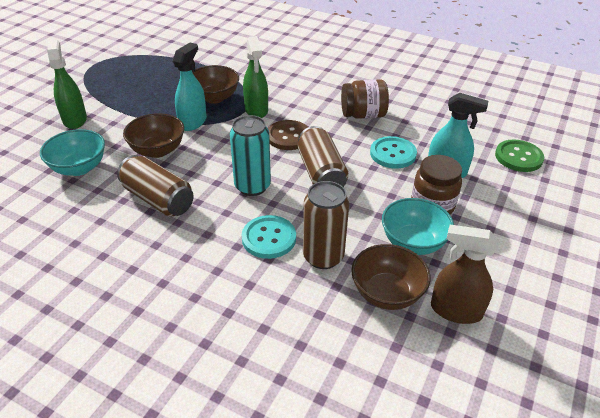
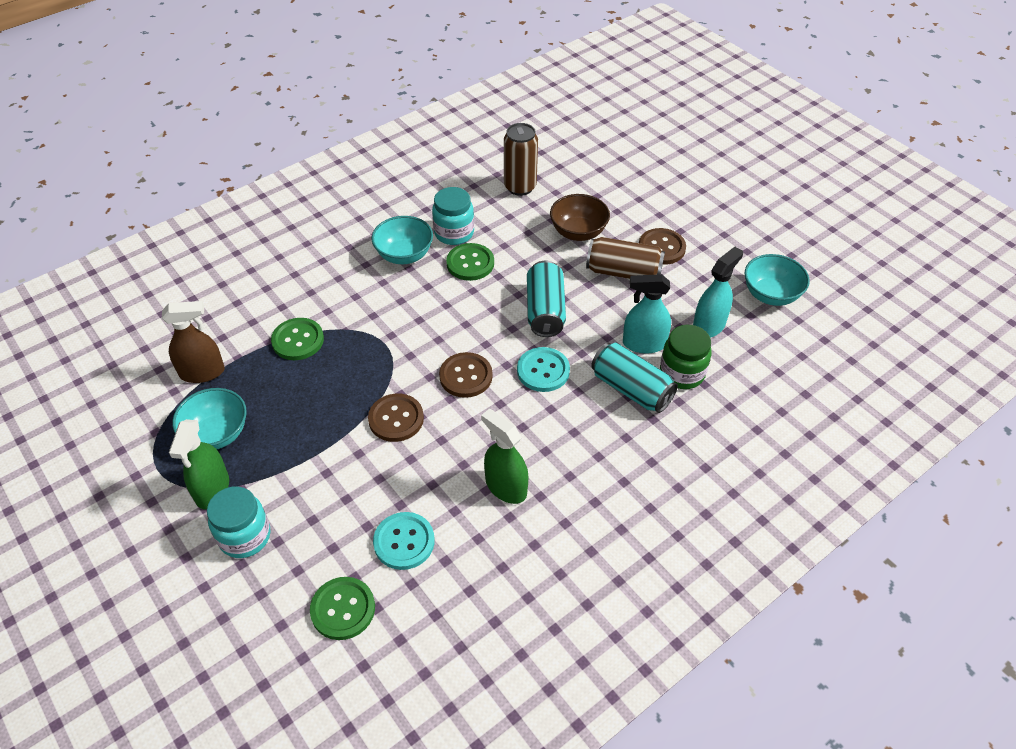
brown bowl: [123,113,184,158] [192,65,239,104] [351,244,431,310] = 3 -> [550,194,610,241] = 1
brown button: [268,120,308,150] = 1 -> [368,394,424,442] [439,352,493,398] [639,228,686,265] = 3
brown can: [117,155,194,217] [298,126,349,187] [303,181,349,269] = 3 -> [504,123,538,196] [586,237,665,279] = 2
brown jar: [341,79,389,119] [411,155,462,214] = 2 -> none = 0
green button: [495,140,544,172] = 1 -> [271,318,324,360] [310,577,375,640] [446,243,494,281] = 3
green jar: none = 0 -> [660,325,712,389] = 1
turquoise bowl: [40,129,105,176] [382,198,454,255] = 2 -> [172,388,247,449] [372,216,433,264] [744,254,810,306] = 3
turquoise can: [230,115,271,196] = 1 -> [527,261,566,337] [591,342,678,413] = 2
turquoise jar: none = 0 -> [207,486,270,558] [432,187,474,245] = 2

